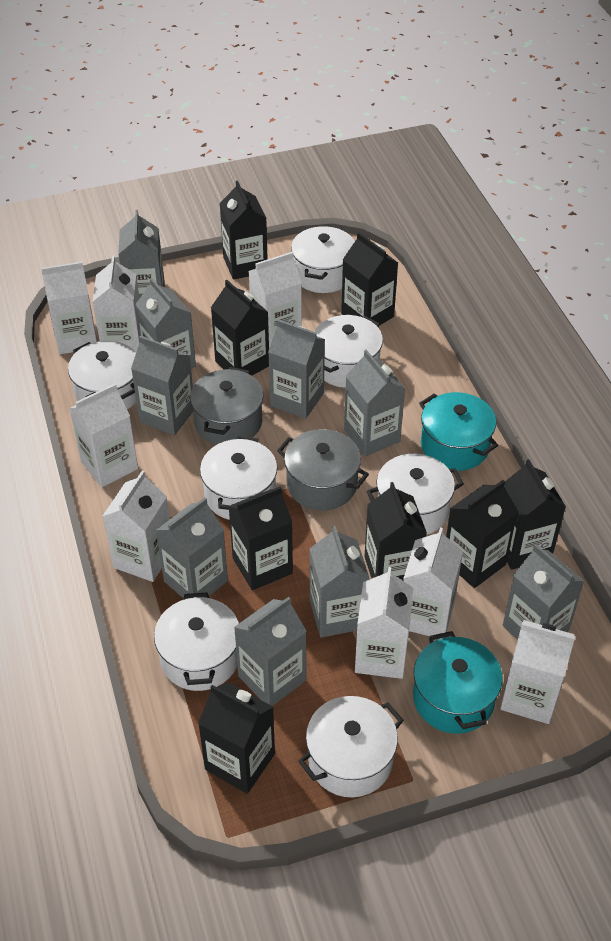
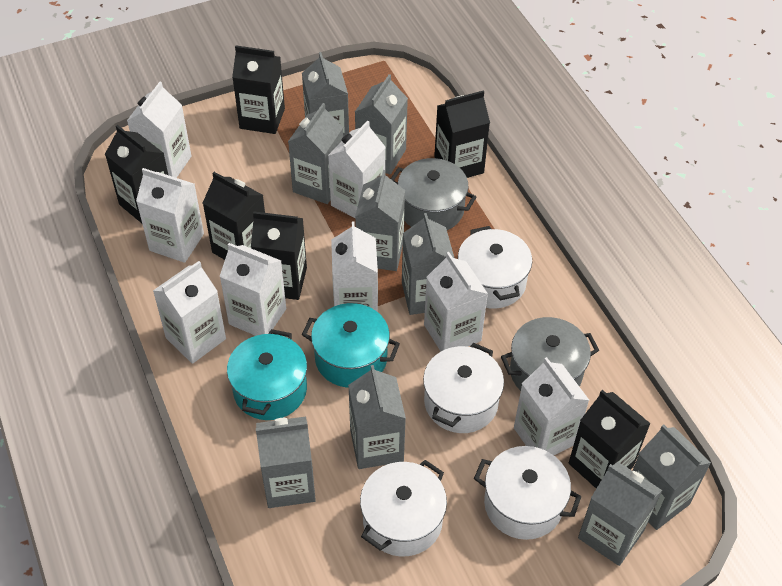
black carton: [198,682,275,794] [211,280,269,376] [220,181,268,280] [228,486,293,590] [341,232,398,325] [364,482,427,580] [446,480,518,588] [504,459,566,570] = 8 -> [105,125,168,223] [203,172,265,260] [232,45,285,134] [251,212,307,300] [434,91,490,178] [569,390,651,489] = 6
white pot: [68,341,136,409] [154,592,239,691] [200,436,277,520] [291,226,355,293] [298,696,404,797] [315,315,383,388] [366,454,464,535] = 7 -> [360,460,447,557] [423,343,504,433] [458,226,532,309] [474,446,581,540] = 4

